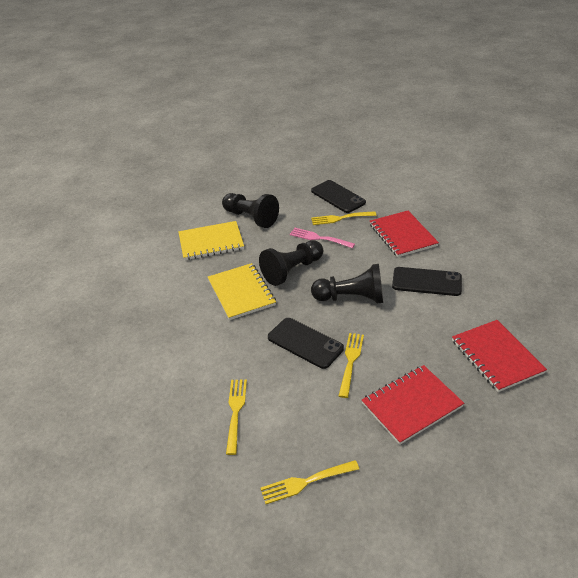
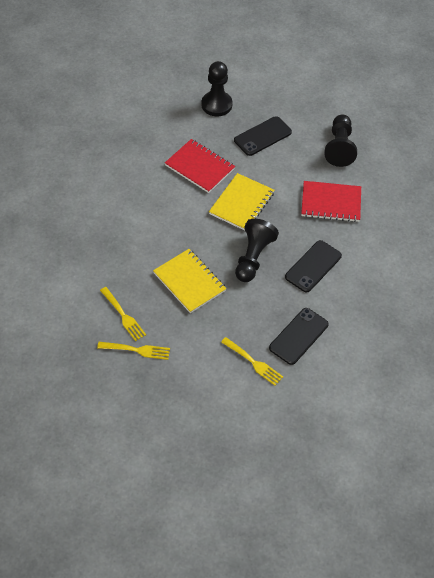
pink fork: [290,228,355,248] = 1 -> none = 0
red notebook: [362,365,464,445] [370,211,439,257] [452,320,547,392] = 3 -> [165,139,235,193] [301,181,361,222] = 2
yellow fork: [226,380,247,455] [260,460,359,504] [311,211,377,225] [339,333,364,398] = 4 -> [97,342,170,360] [100,287,146,341] [221,337,283,386] = 3

